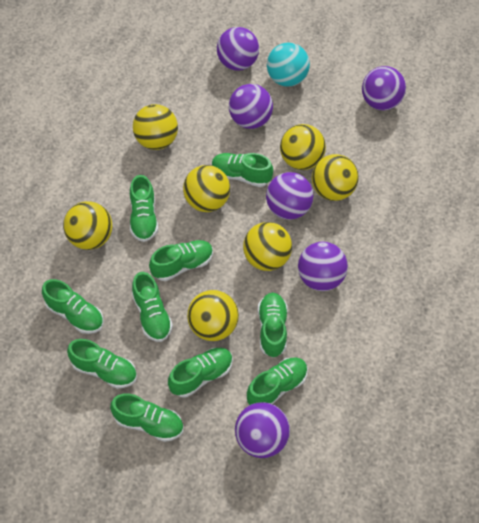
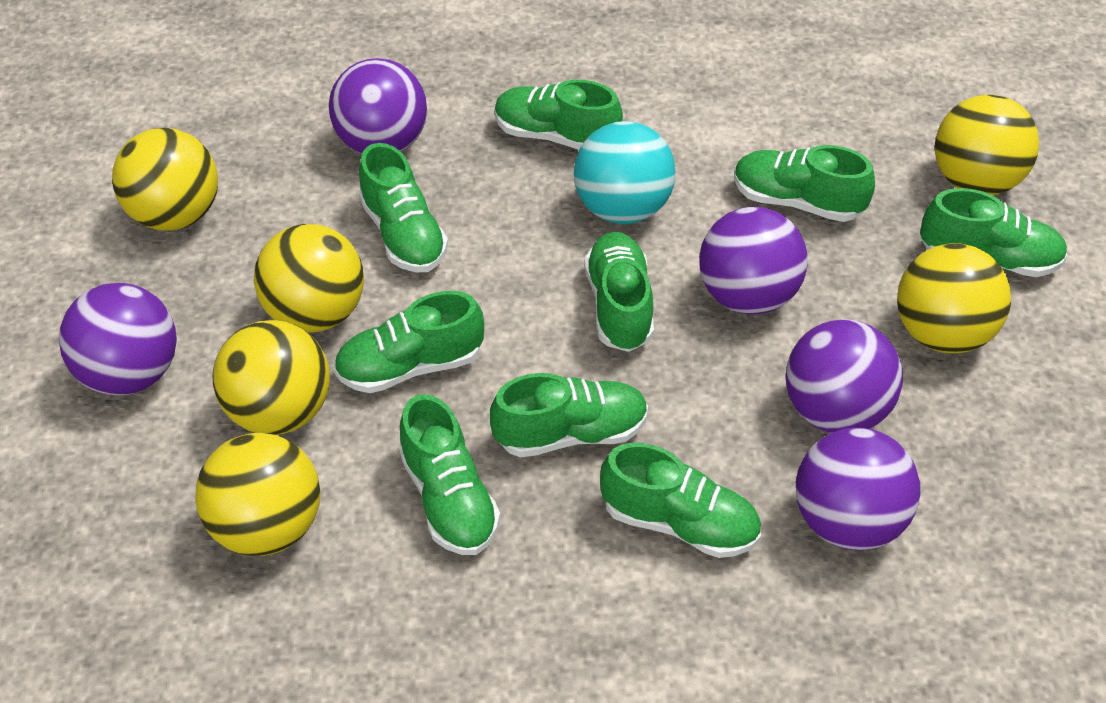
green shoe: [42,279,103,334] [67,339,137,389] [110,393,183,442] [130,175,158,242] [132,272,173,342] [149,240,213,281] [168,348,233,398] [212,153,273,187] [247,357,308,405] [258,293,288,358] = 10 -> [334,291,484,393] [359,143,448,273] [399,394,500,555] [490,373,648,458] [495,80,623,150] [585,232,654,352] [600,443,761,558] [734,145,875,222] [920,188,1067,277] = 9
purple ball: [217,27,259,71] [229,84,273,129] [235,402,290,458] [266,172,313,220] [298,242,348,291] [362,66,406,111] = 6 -> [59,283,177,395] [329,58,427,154] [699,207,808,315] [785,319,903,433] [796,427,920,551] = 5
yellow ball: [63,201,112,250] [133,104,178,150] [183,165,230,212] [187,290,239,341] [243,222,292,271] [280,124,326,170] [312,154,359,201] = 7 -> [112,128,218,231] [195,433,320,556] [213,320,330,435] [254,224,364,333] [897,243,1011,353] [935,95,1039,195] = 6

